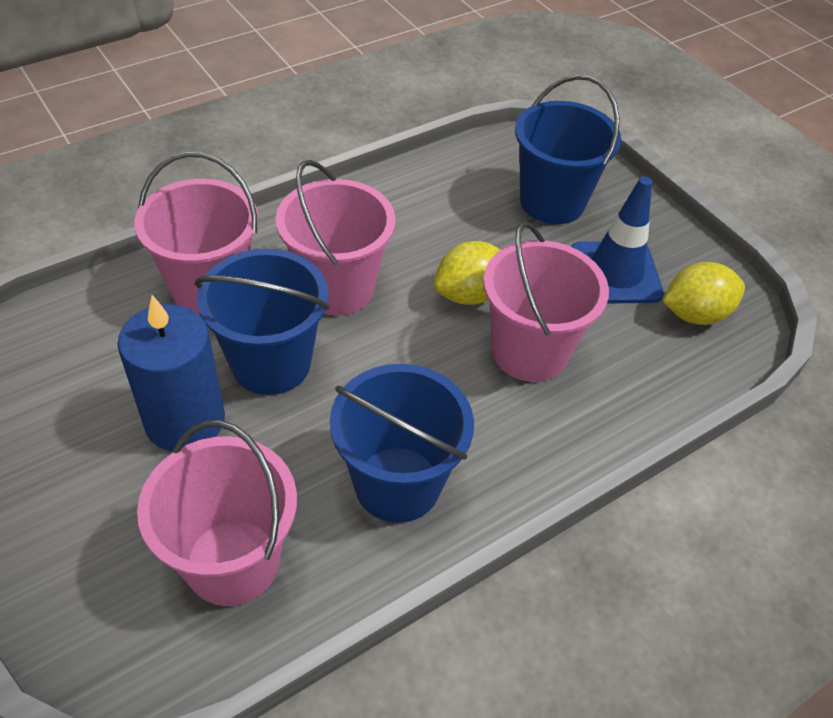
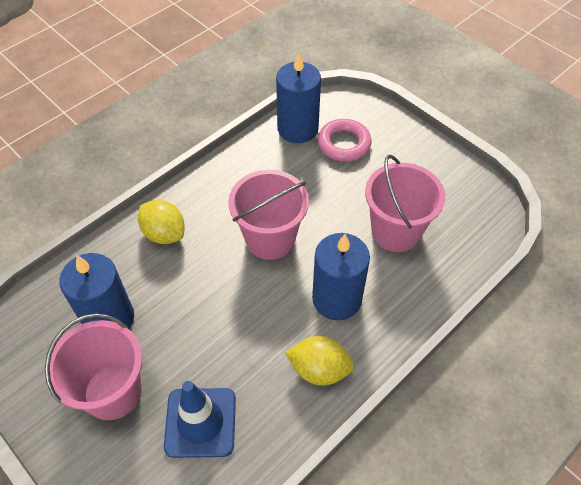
blue bucket: [195,249,329,395] [330,364,474,523] [515,75,621,224] = 3 -> none = 0
blue candle: [117,295,225,452] = 1 -> [59,253,134,329] [276,52,321,143] [312,233,370,320] = 3
pink bucket: [134,152,258,315] [137,420,297,606] [276,160,396,316] [483,221,609,382] = 4 -> [45,314,142,420] [228,170,309,260] [365,155,445,252] = 3
pink ring: none = 0 -> [318,119,372,162] = 1

